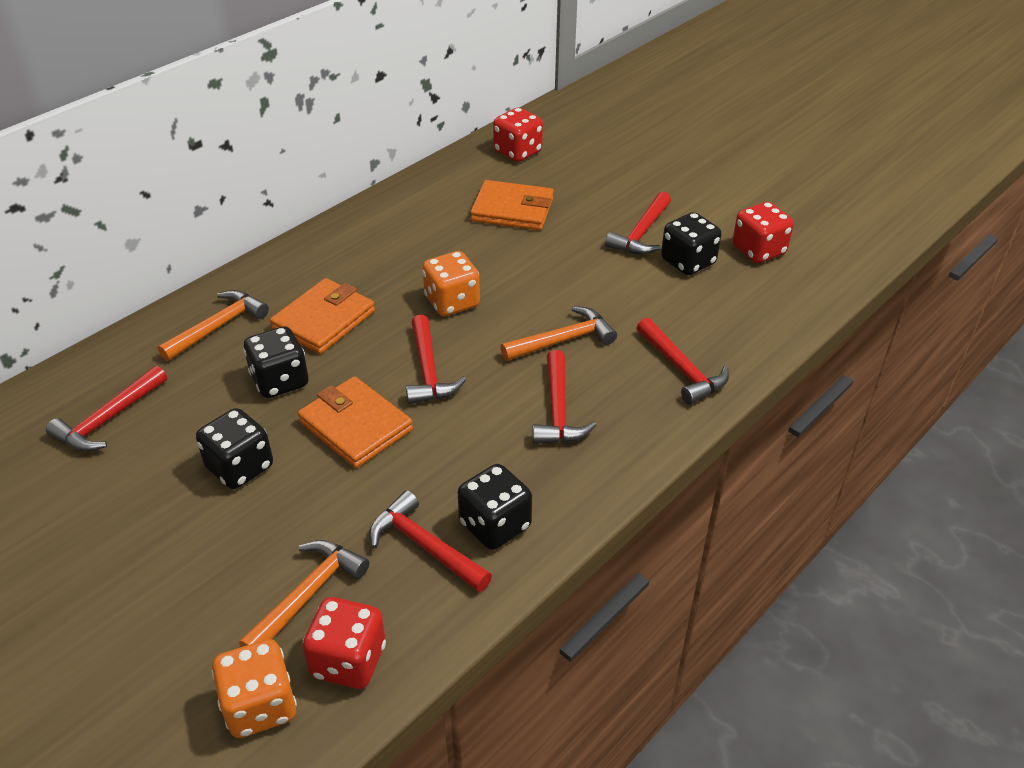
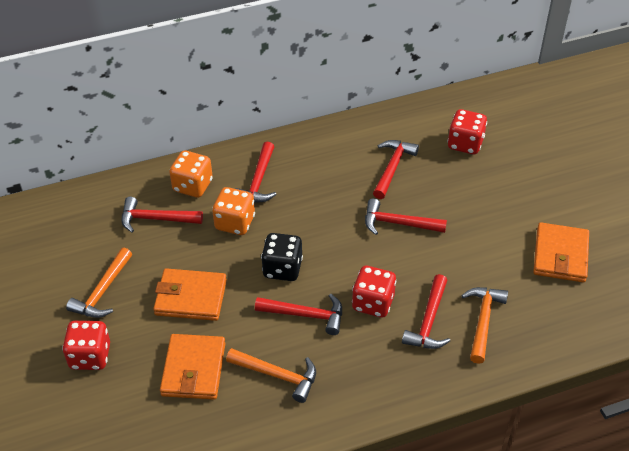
black dice: [196,408,273,489] [243,326,309,398] [458,464,532,550] [661,212,722,275] = 4 -> [261,233,303,281] = 1

